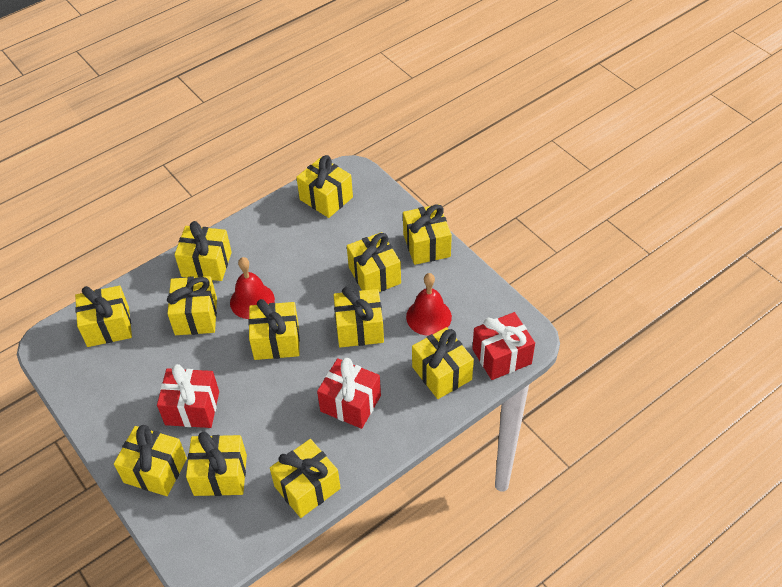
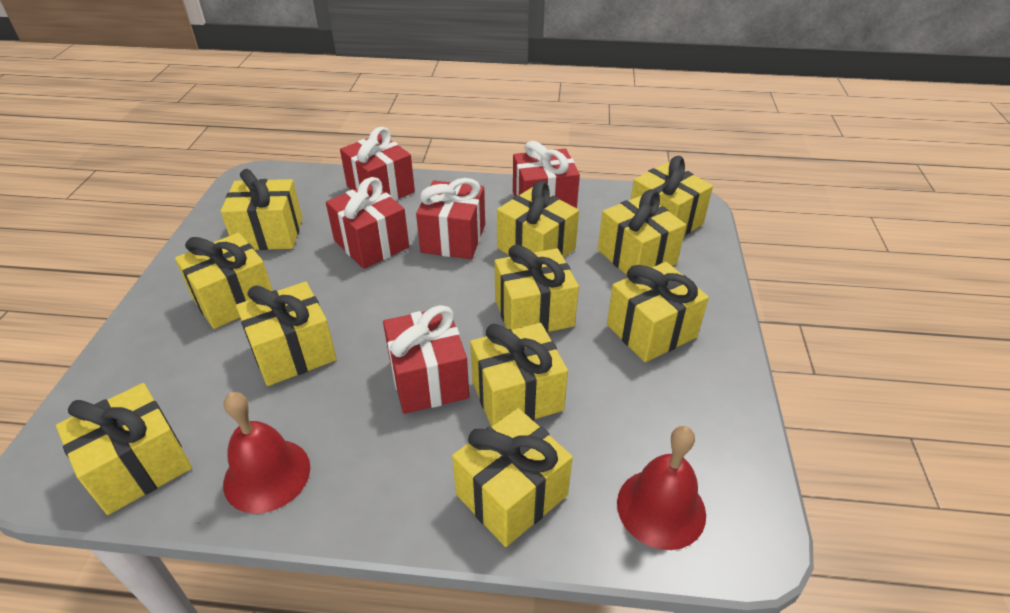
red gift: [157,364,219,428] [317,358,381,429] [472,312,535,380] = 3 -> [326,177,409,269] [340,127,415,201] [383,305,469,414] [416,178,485,259] [513,141,580,208] = 5
yellow gift: [75,286,132,347] [114,425,187,496] [167,276,217,335] [174,221,232,281] [186,432,247,496] [248,299,300,360] [270,439,341,518] [296,155,353,218] [334,287,384,347] [347,232,401,292] [403,204,452,265] [412,327,474,399] = 12 -> [56,383,192,515] [175,233,273,329] [221,169,302,250] [236,282,337,386] [452,408,573,547] [470,323,568,427] [495,245,579,333] [497,181,579,258] [598,189,686,275] [607,262,709,362] [631,156,713,236] = 11

